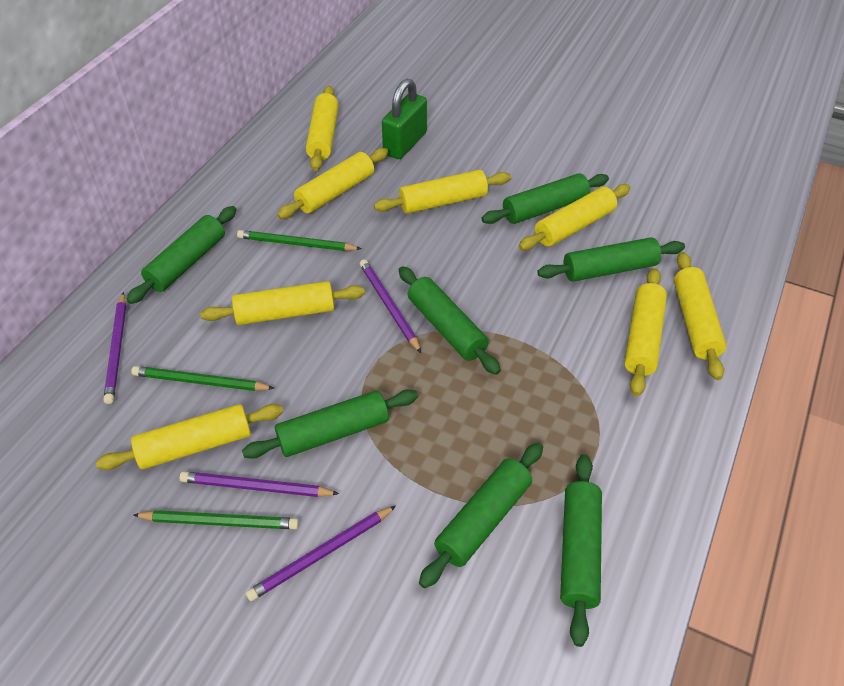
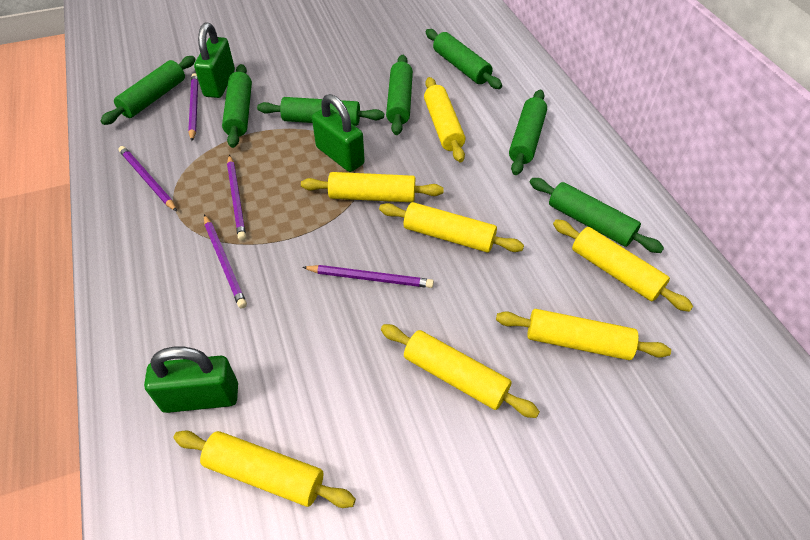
green padlock: [382,79,427,159] = 1 -> [144,347,238,413] [194,22,235,98] [312,94,365,172] = 3
green pencil: [131,366,275,391] [134,510,299,529] [237,230,361,251] = 3 -> none = 0
purple pencil: [103,292,126,404] [180,471,339,497] [246,506,396,601] [360,259,421,353] = 4 -> [119,146,177,211] [188,73,198,141] [204,214,247,309] [227,155,246,241] [302,265,434,288] = 5
yellow rolling pin: [96,404,283,470] [200,281,365,325] [277,148,388,219] [306,86,339,171] [374,170,511,214] [519,184,631,250] [624,268,667,396] [674,252,726,380] = 8 -> [173,431,356,508] [301,172,444,202] [379,202,524,253] [381,324,540,418] [424,77,465,162] [496,309,671,360] [553,219,693,312] = 7

